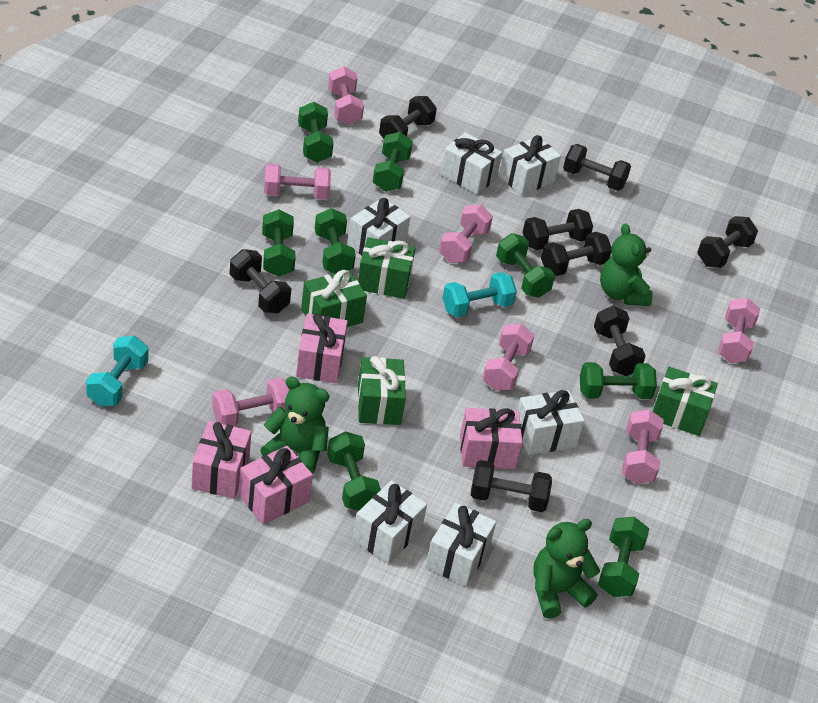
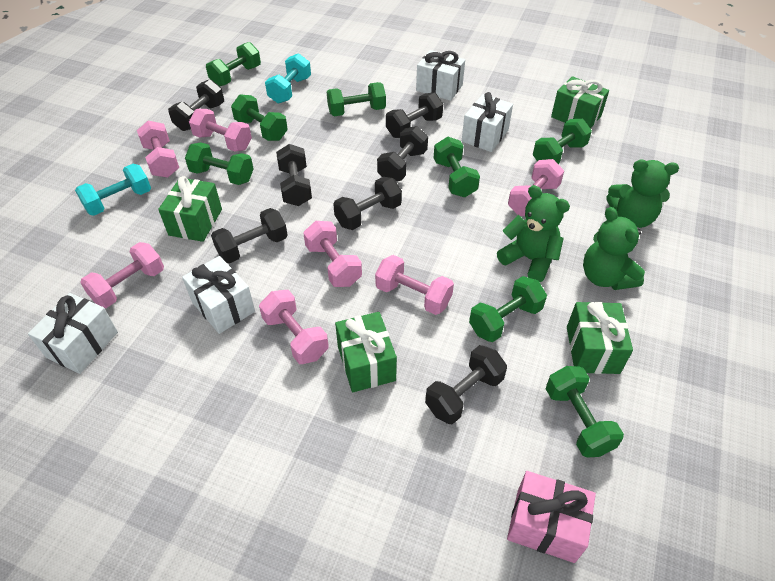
black dumbbell: [230,249,291,313] [379,96,437,139] [471,460,552,512] [522,209,593,250] [541,232,612,276] [563,144,631,191] [594,306,646,376] [697,216,758,268] = 8 -> [168,79,224,131] [211,208,288,263] [276,144,312,206] [333,177,402,230] [377,126,428,181] [386,93,443,138] [425,345,507,424] = 7
pink gift: [191,421,252,499] [238,446,313,525] [296,313,348,383] [460,408,523,469] = 4 -> [507,471,596,563] = 1
white gift: [347,198,411,255] [353,481,427,564] [426,503,496,586] [441,132,502,195] [499,135,561,196] [517,390,584,455] = 6 -> [28,293,118,374] [182,256,255,334] [416,50,465,101] [462,92,513,152] = 4

